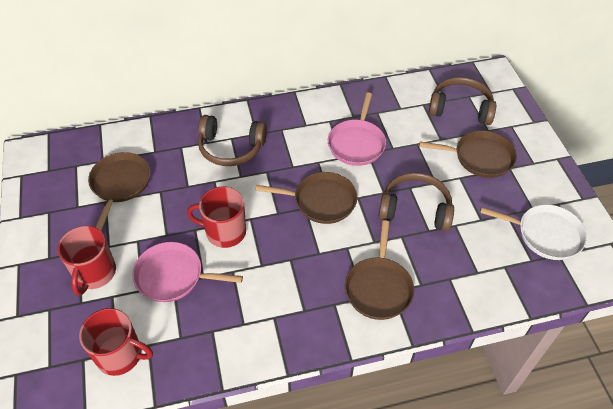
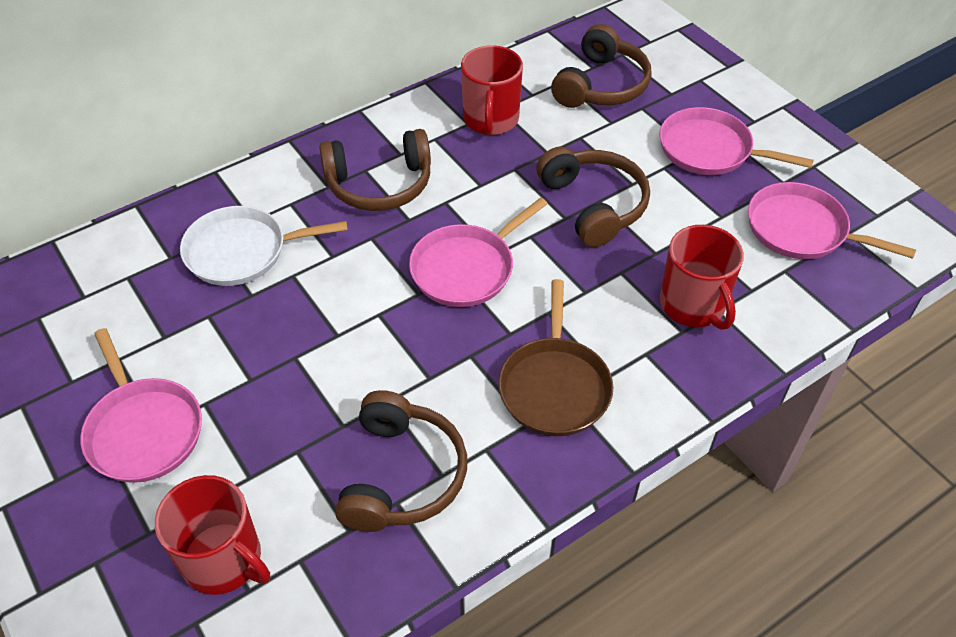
brown headphones: [198,115,267,166] [378,172,454,231] [429,77,496,125] = 3 -> [319,129,431,211] [335,390,467,532] [536,147,650,247] [551,24,652,108] = 4
brown pan: [88,152,150,231] [255,172,357,224] [345,220,414,320] [419,130,517,178] = 4 -> [498,279,613,436] = 1
pink pan: [132,242,243,302] [328,92,386,166] = 2 -> [80,328,202,483] [409,197,548,307] [659,107,814,175] [748,182,916,259] = 4

